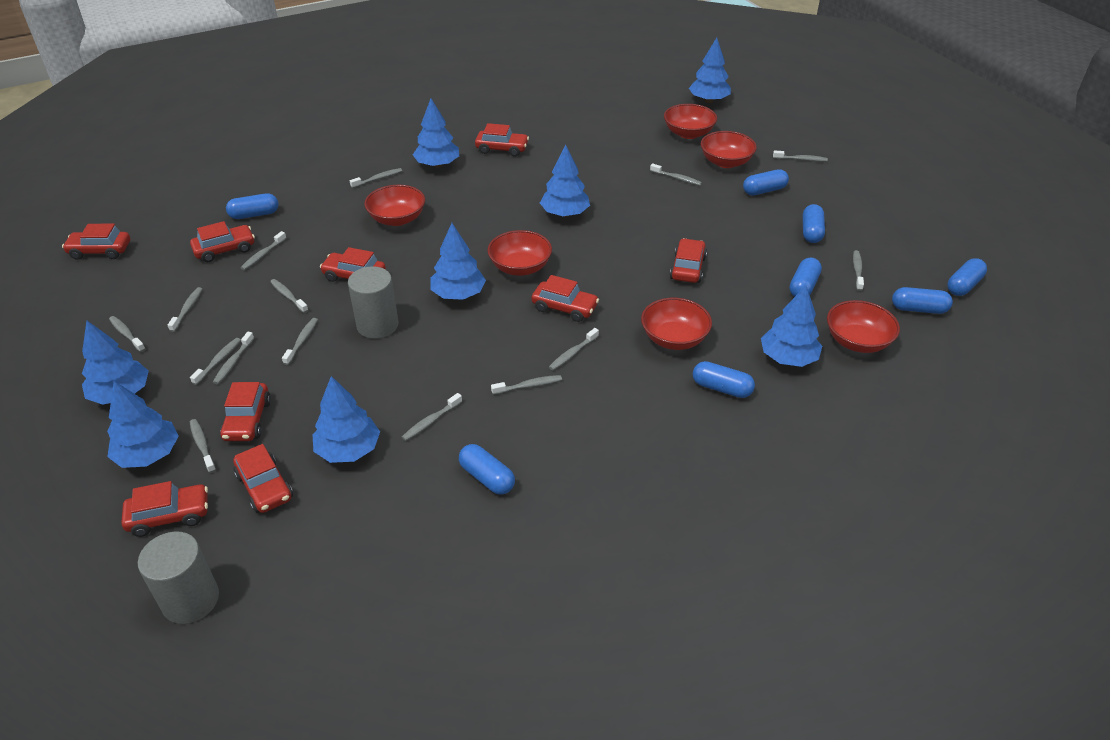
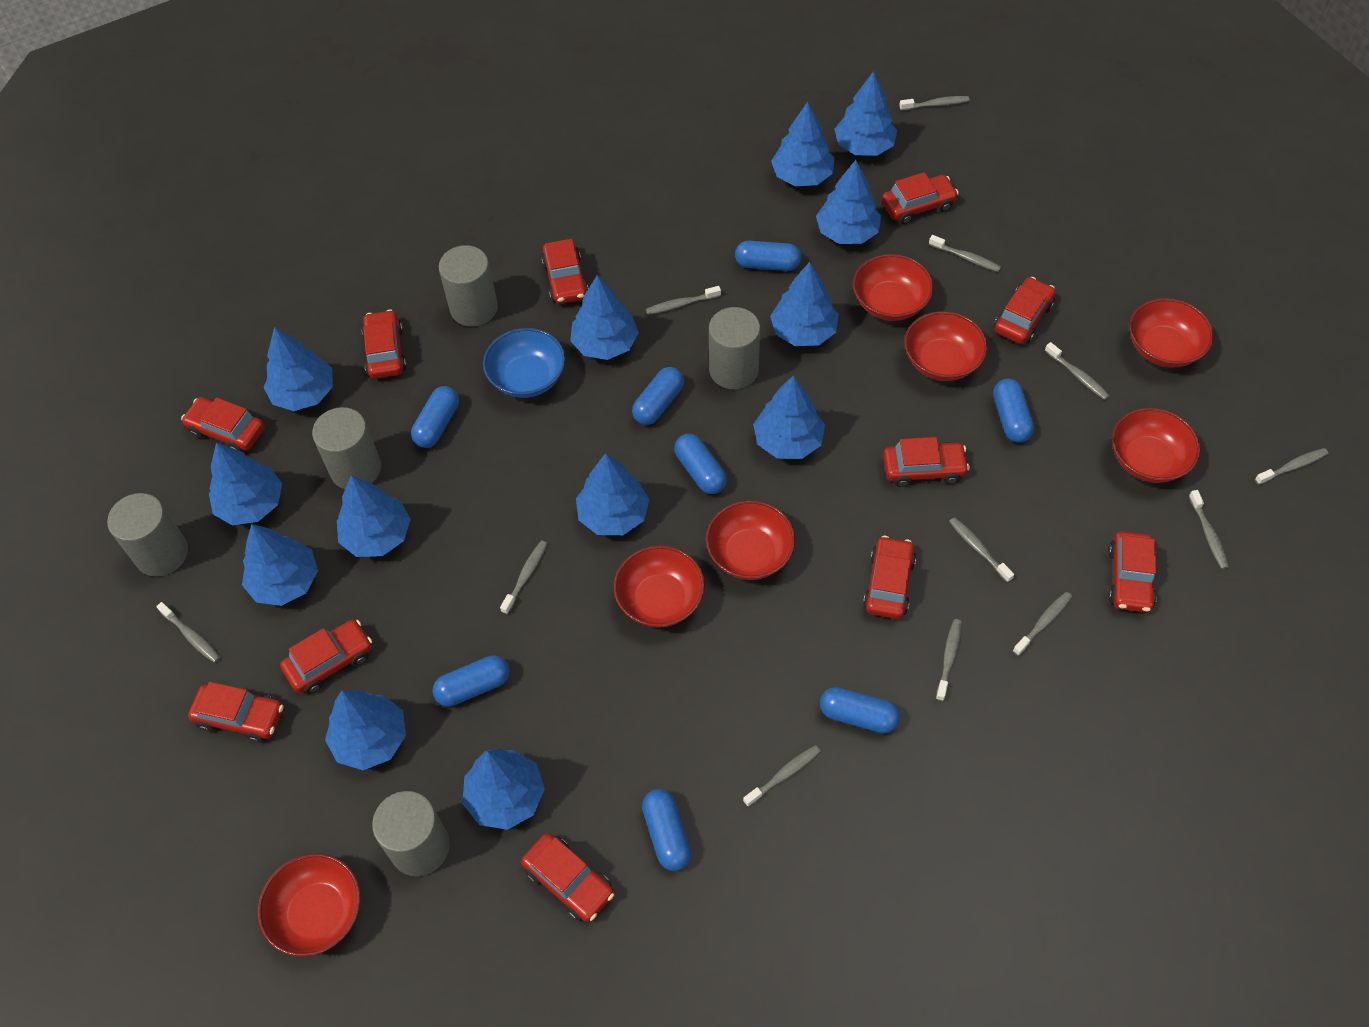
blue bowl: none = 0 -> [483,328,566,398] = 1
blue tree: [82,321,149,405] [107,381,179,468] [312,376,380,463] [413,99,459,168] [430,223,486,300] [540,145,590,217] [689,37,731,103] [761,285,822,367] = 8 -> [209,442,282,526] [242,524,318,606] [263,327,333,411] [325,690,406,770] [337,475,411,557] [462,748,545,830] [570,275,639,360] [576,453,650,535] [753,375,825,459] [770,262,839,346] [771,102,834,186] [816,160,881,244] [834,71,897,156] = 13
grey cylinder: [138,531,219,624] [348,266,399,339] = 2 -> [107,493,188,576] [312,407,381,489] [372,791,450,876] [439,245,498,326] [709,307,760,389] = 5
grey toothbrush: [109,316,145,352] [167,287,202,332] [190,338,241,385] [190,419,216,473] [213,332,254,384] [240,231,286,270] [270,279,308,313] [282,318,318,365] [350,168,402,188] [402,393,462,441] [491,375,562,395] [549,328,599,370] [650,163,702,186] [773,150,828,161] [853,250,864,291] = 15 -> [156,602,220,663] [500,541,548,614] [646,286,721,315] [743,745,821,807] [899,96,969,111] [929,235,1001,272] [936,619,962,701] [949,517,1014,583] [1013,592,1072,656] [1045,342,1110,400] [1189,490,1229,569] [1255,448,1328,485] = 12
red bowl: [364,185,425,226] [488,230,552,276] [641,298,712,350] [664,104,717,139] [701,131,757,168] [827,300,900,353] = 6 -> [258,853,361,957] [613,545,705,628] [706,500,796,580] [853,254,934,321] [904,311,988,381] [1112,408,1200,483] [1129,298,1214,368] = 7
red car: [62,223,130,260] [121,481,208,537] [190,221,255,262] [220,382,271,441] [233,444,293,513] [320,247,386,282] [475,123,529,157] [531,275,599,322] [670,238,707,283] = 9 -> [181,397,265,452] [188,682,283,743] [280,619,372,694] [361,310,407,379] [521,833,614,922] [541,239,589,304] [863,536,916,619] [882,172,959,224] [883,437,970,487] [994,277,1056,344] [1108,531,1157,612] = 11

